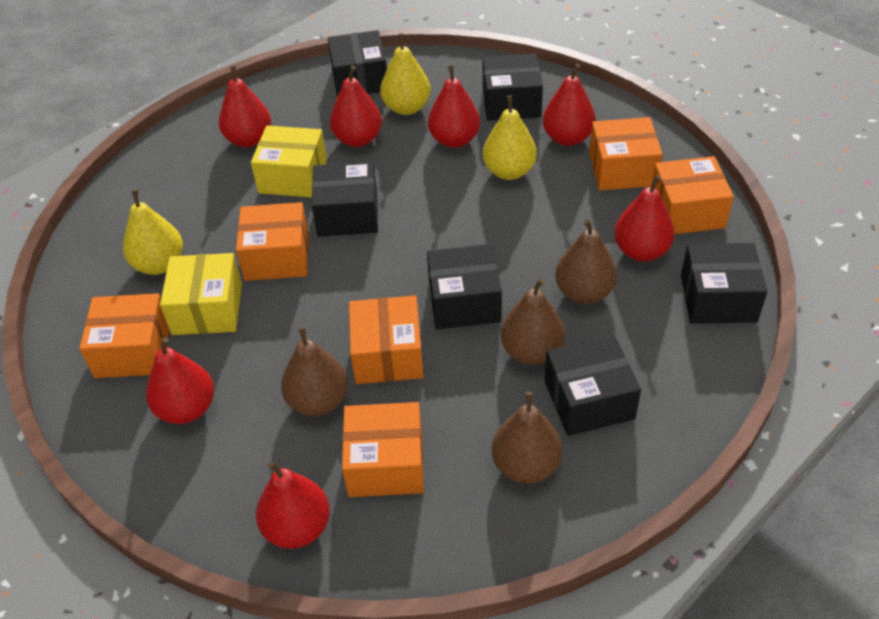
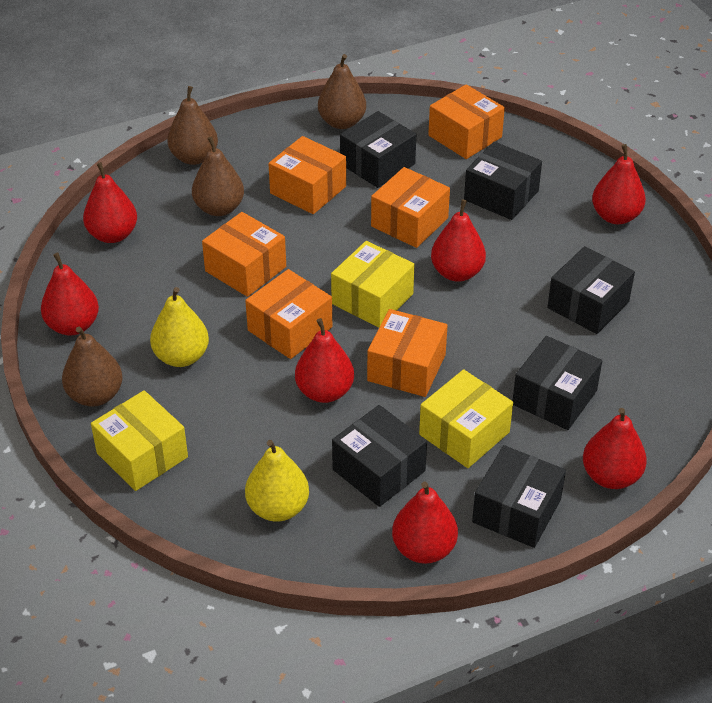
yellow box: [160,253,242,335] [251,126,327,198] = 2 -> [91,390,188,491] [331,241,414,327] [419,369,513,468] = 3
yellow pear: [123,189,183,275] [380,33,431,115] [483,95,537,180] = 3 -> [150,287,209,367] [245,440,309,522] = 2

